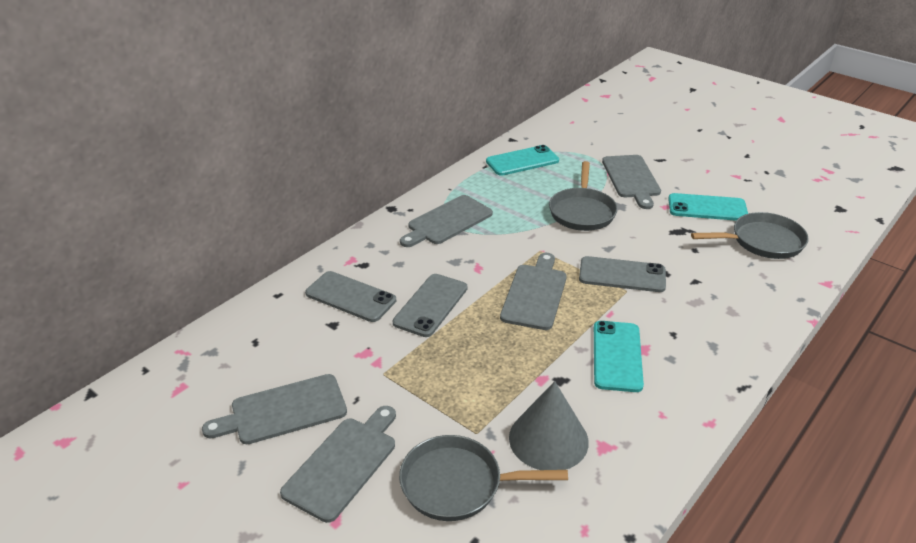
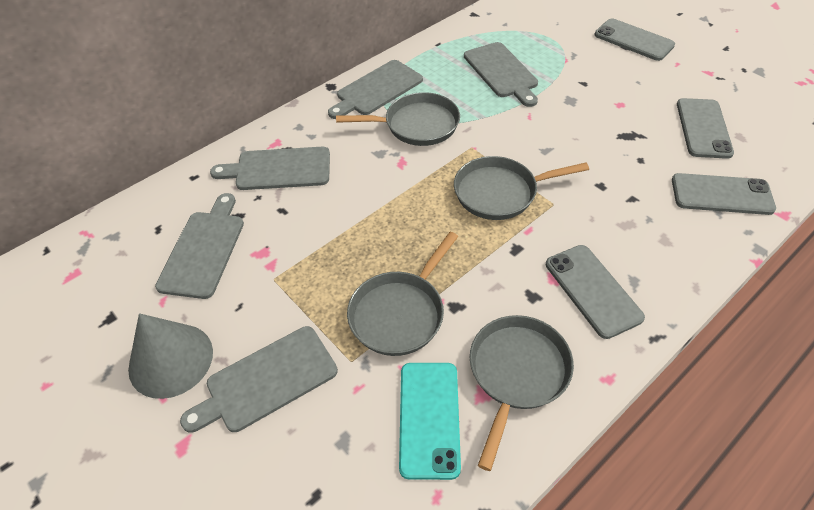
grey pan: [399,435,568,521] [549,161,618,231] [691,212,809,259] = 3 -> [336,92,460,146] [347,232,458,356] [454,156,589,220] [470,315,574,471] = 4
grey phone: [305,271,396,322] [393,274,467,337] [579,256,666,292] = 3 -> [546,245,645,339] [594,18,675,61] [672,173,776,215] [677,98,734,159] = 4
turquoise phone: [486,145,559,176] [594,321,644,392] [668,193,748,221] = 3 -> [399,363,461,480] = 1

